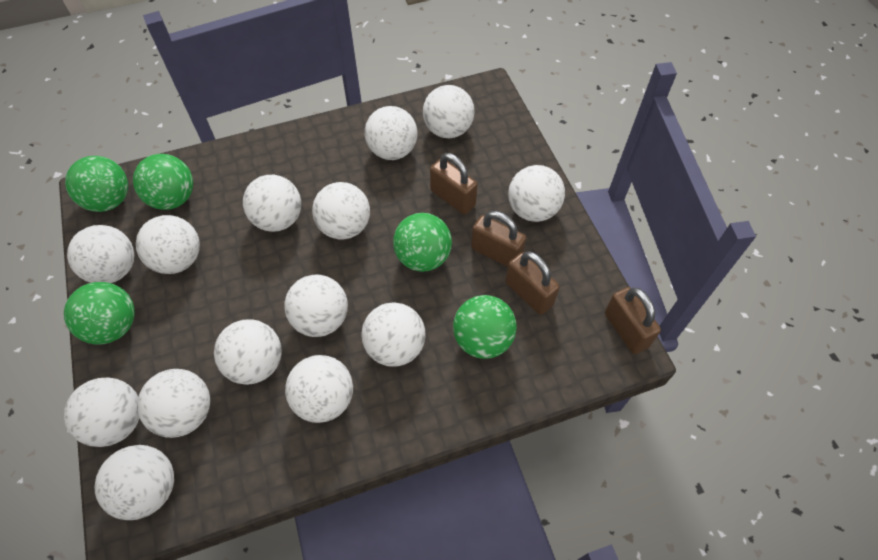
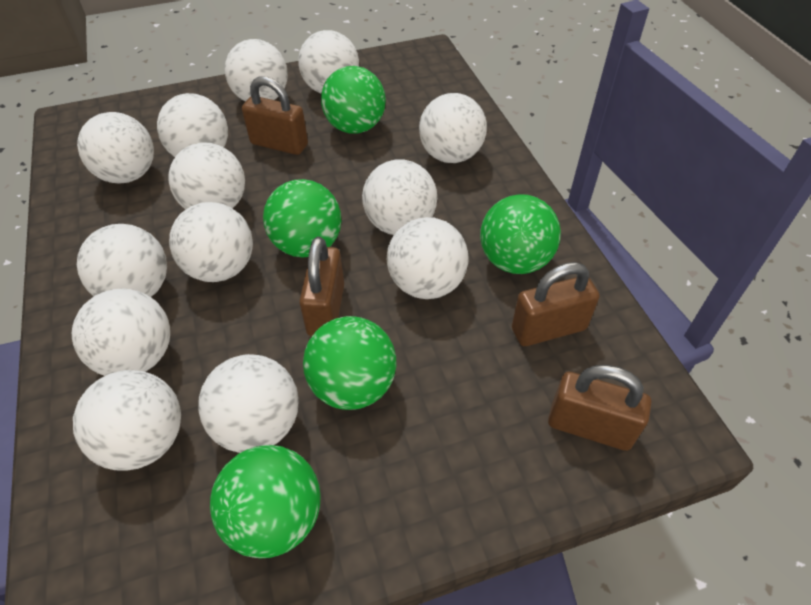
white ball: [64,377,139,447] [67,225,134,283] [95,445,174,520] [136,215,200,274] [137,369,210,438] [214,319,282,385] [243,175,301,232] [284,275,348,337] [285,355,353,423] [312,182,370,240] [361,302,426,367] [365,106,418,160] [423,85,475,138] [508,165,565,222] = 14 -> [72,288,170,376] [73,370,181,471] [77,112,154,183] [77,224,167,297] [157,93,228,157] [168,143,245,209] [169,202,253,282] [198,354,299,453] [225,39,288,101] [298,30,359,93] [362,159,437,235] [387,217,469,299] [419,93,487,163] = 13

